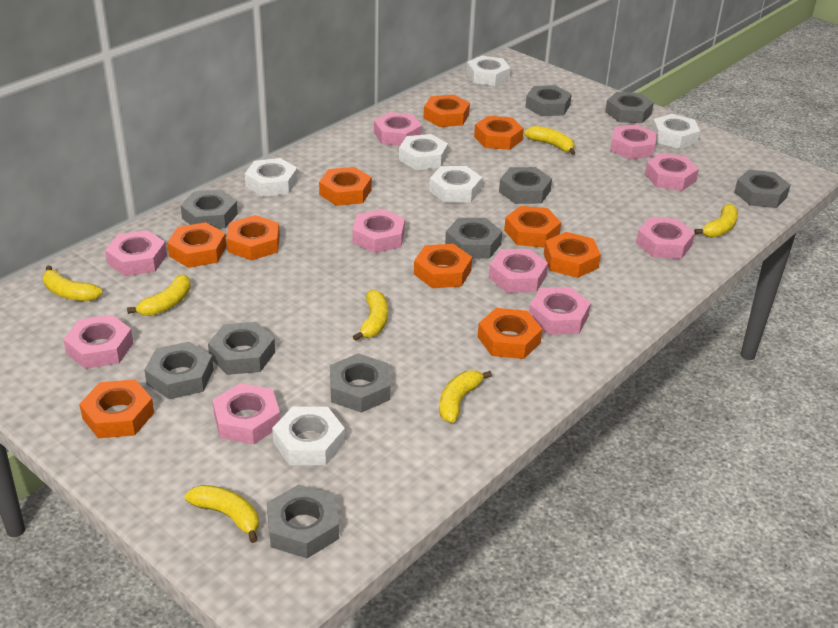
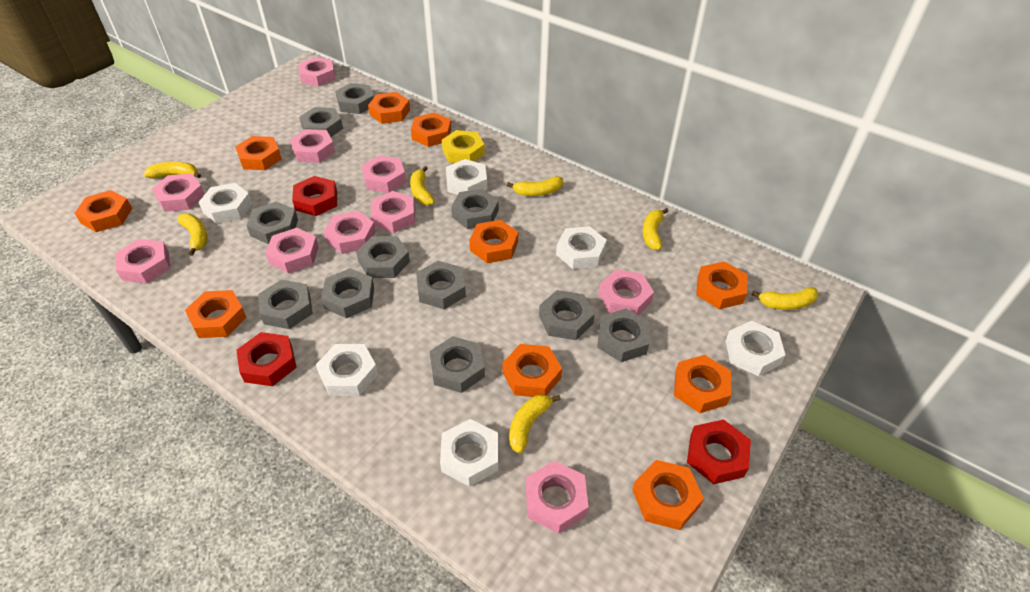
grey nut: [144,342,214,399] [180,189,238,229] [208,322,275,375] [267,484,339,558] [330,353,390,413] [445,218,502,259] [499,167,552,204] [525,85,572,116] [605,92,654,123] [734,170,791,208] = 10 -> [246,201,298,244] [258,280,313,329] [299,107,343,137] [321,268,374,318] [335,83,374,114] [356,236,410,278] [416,261,466,309] [429,336,485,393] [451,189,499,229] [539,290,595,340] [597,309,650,362] = 11
red nut: none = 0 -> [236,332,297,386] [292,176,337,216] [687,419,751,484] = 3
yellow nut: none = 0 -> [442,130,485,163] = 1

